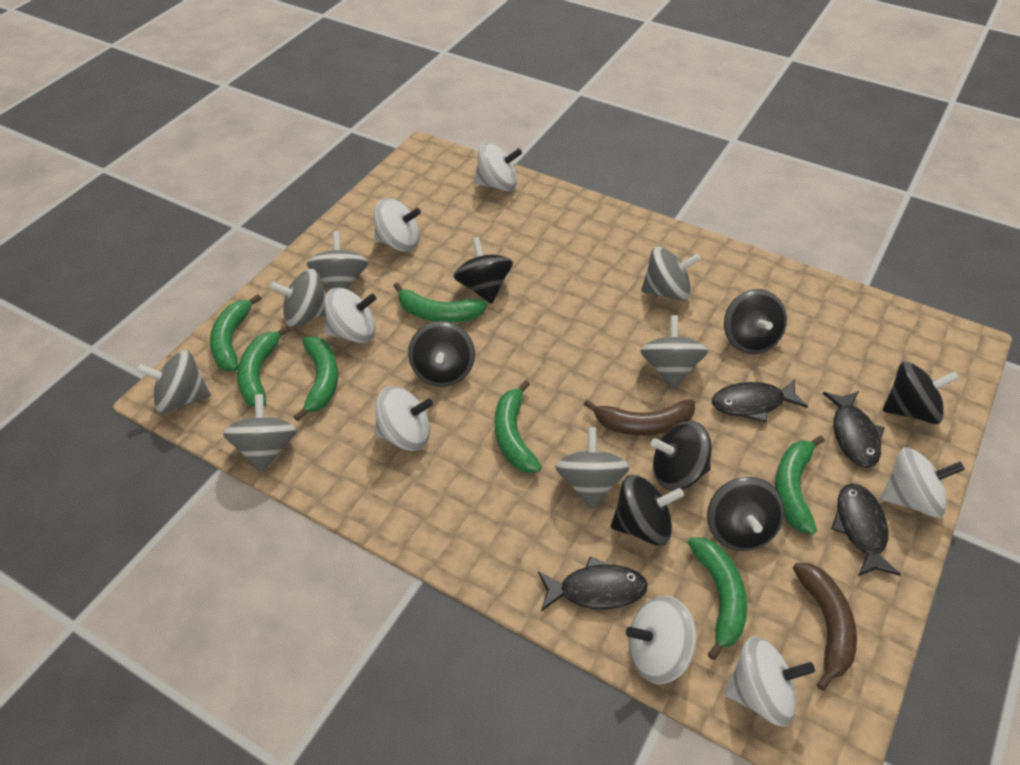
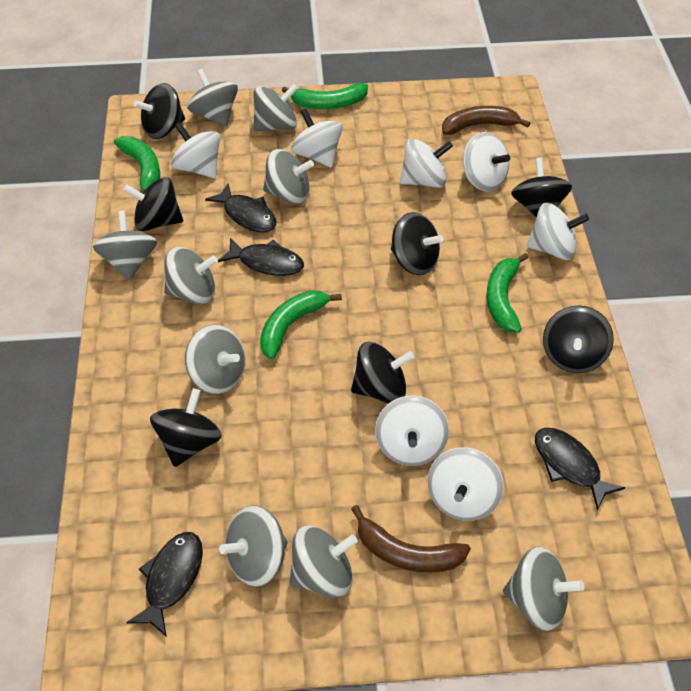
green banana: [210,294,262,371] [237,325,290,407] [294,336,338,421] [393,283,488,323] [495,380,542,473] [688,538,747,660] [775,436,825,535] = 7 -> [114,136,160,200] [260,290,342,360] [282,83,368,109] [486,253,529,333] = 4
grey spinning top: [136,350,211,413] [223,394,297,473] [269,269,326,327] [307,231,368,289] [555,427,630,510] [640,315,708,389] [641,247,701,301] = 7 -> [93,211,157,281] [164,247,218,305] [185,324,246,394] [187,69,238,127] [219,505,288,587] [254,84,298,131] [263,149,314,204] [290,525,358,598] [503,546,585,631] = 9

